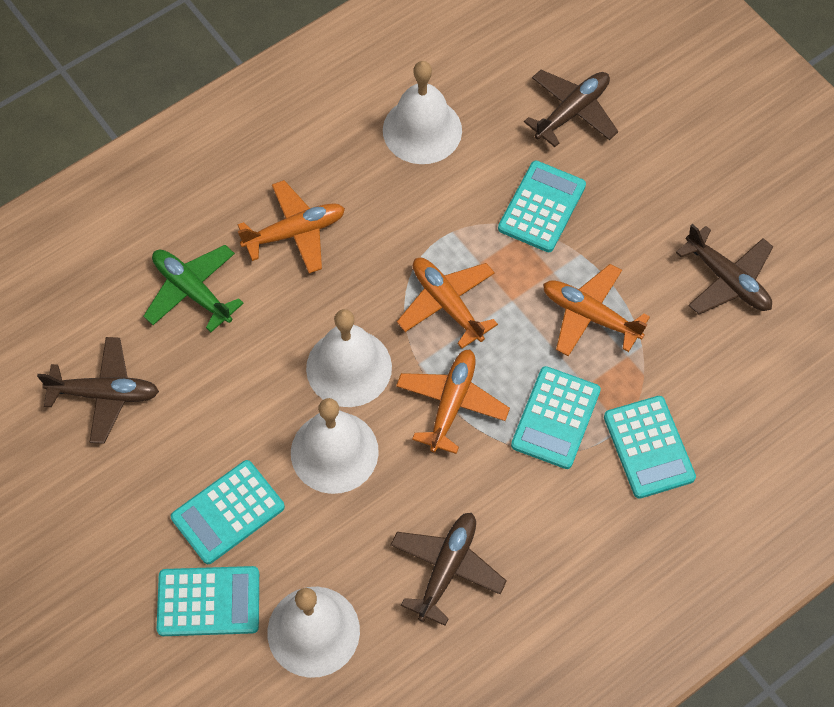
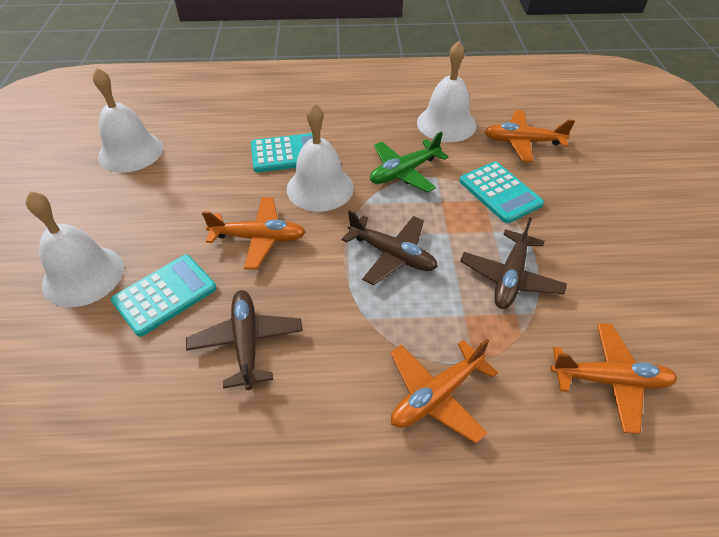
brown plane: [37,337,159,444] [390,513,507,626] [524,70,618,147] [676,224,773,315] = 4 -> [186,290,303,390] [341,210,437,285] [460,217,567,309] = 3
turquoise calculator: [157,566,259,636] [171,460,285,564] [498,161,586,252] [511,366,601,469] [604,396,696,499] = 5 -> [111,255,217,337] [251,133,313,172] [460,162,544,223] = 3

